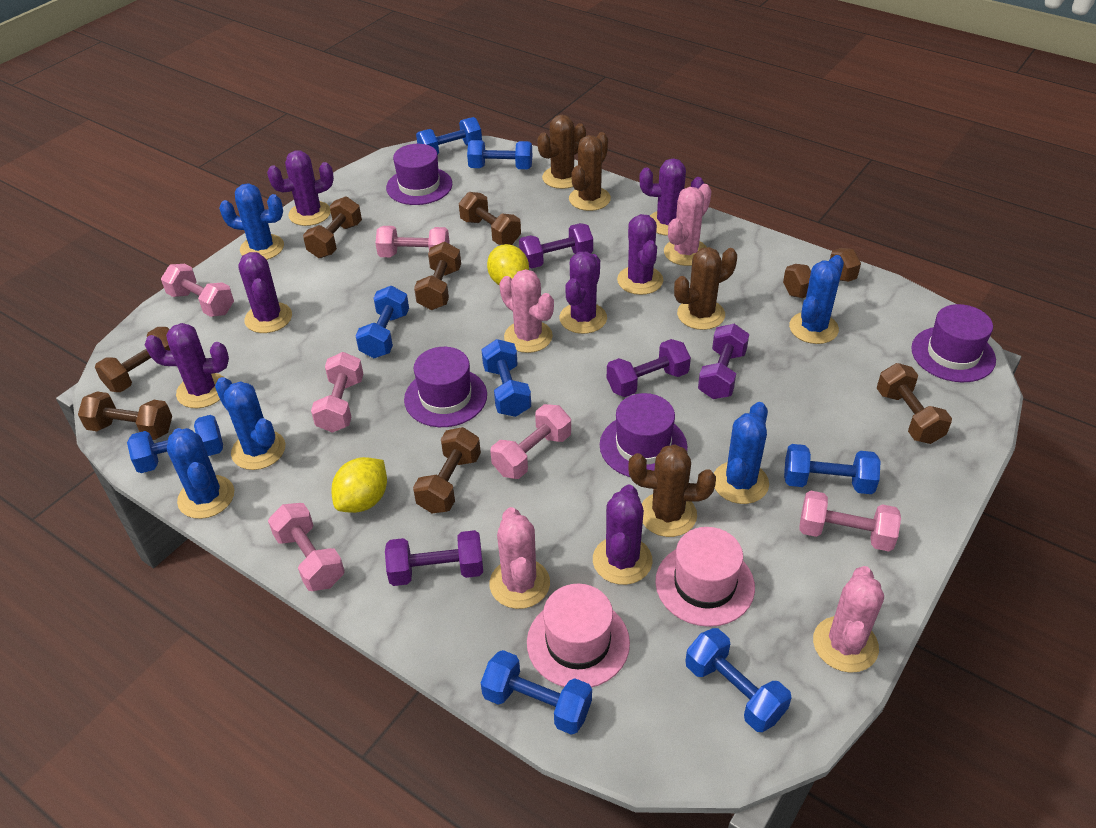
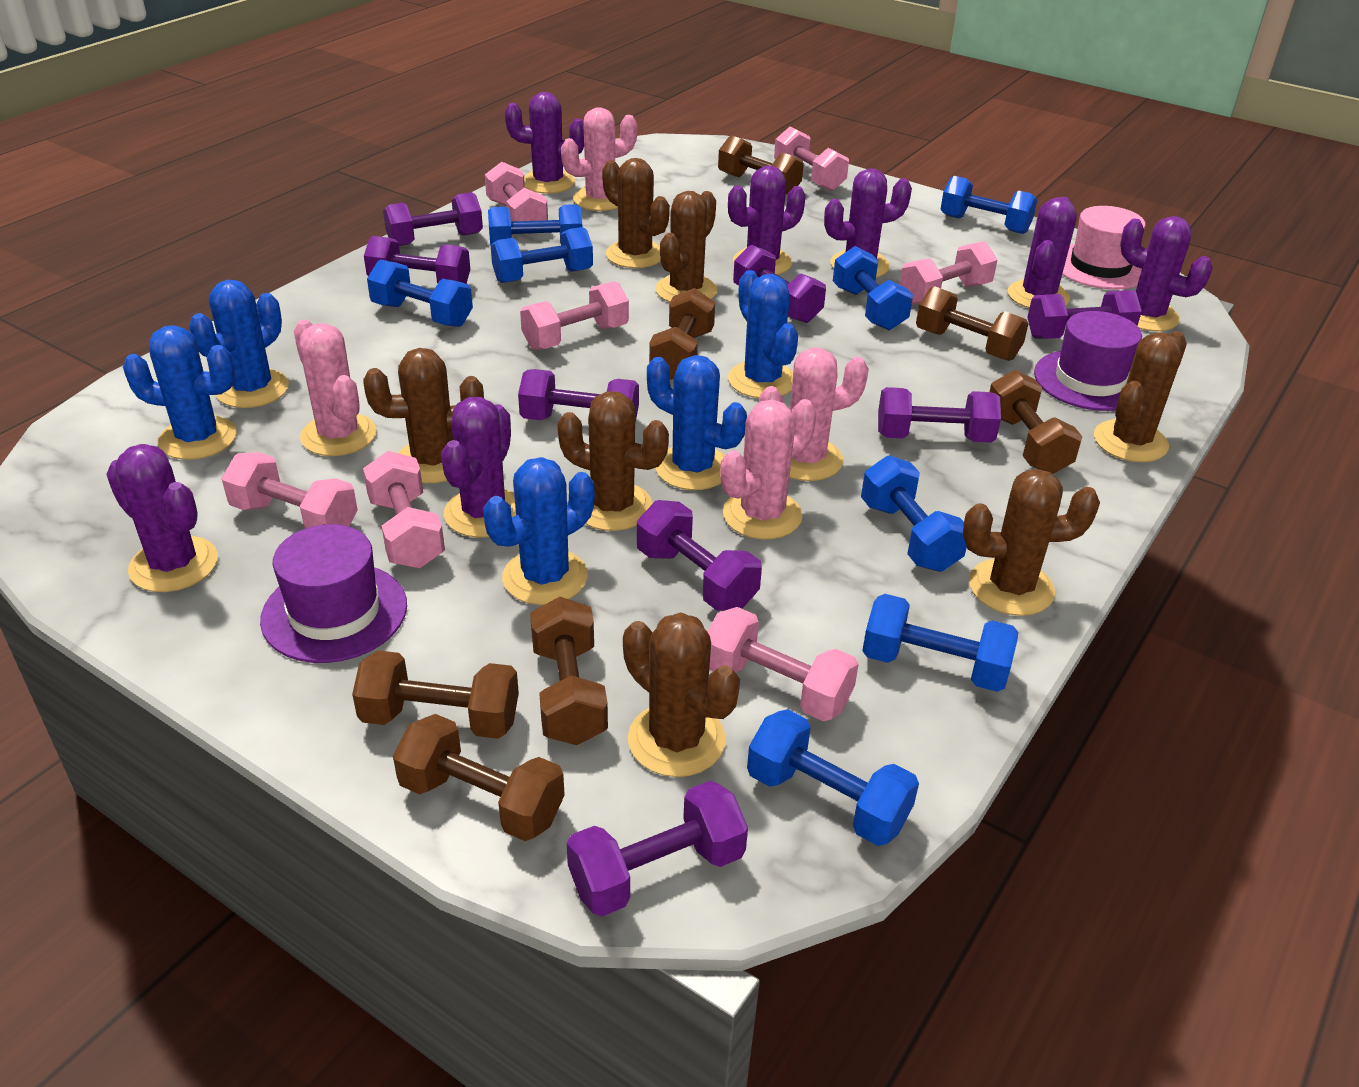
brown cactus: [537,115,586,189] [569,132,611,211] [628,444,716,537] [674,247,737,330] = 4 -> [363,348,484,483] [557,391,669,531] [602,158,670,268] [623,612,740,777] [656,191,717,302] [963,469,1100,616] [1094,331,1187,462] = 7
brown dumbbell: [78,392,172,440] [95,327,170,392] [303,196,362,258] [413,427,481,513] [414,242,461,310] [459,192,521,245] [783,248,861,298] [877,363,952,444] = 8 -> [352,650,519,739] [393,714,565,841] [530,597,608,745] [649,288,715,380] [718,135,804,195] [916,286,1029,361] [990,370,1083,474] = 7
pink dumbbell: [161,264,234,317] [268,503,345,591] [311,352,363,433] [375,226,450,257] [490,404,571,479] [799,491,901,552] = 6 -> [222,452,358,529] [363,451,445,568] [485,162,548,234] [520,281,629,350] [707,607,859,721] [774,126,849,191] [900,241,998,305] = 7
pink hat: [527,584,630,687] [655,527,755,627] = 2 -> [1062,206,1146,289] = 1
purple dumbbell: [385,530,483,586] [519,223,593,268] [607,339,691,397] [698,324,749,399] = 4 -> [364,236,470,284] [383,192,483,246] [518,369,639,423] [567,781,748,916] [637,500,762,611] [733,245,826,323] [878,387,1001,443] [1027,290,1142,339] = 8
purple hat: [386,144,452,205] [404,347,487,427] [600,393,687,477] [911,304,996,382] = 4 -> [260,524,407,663] [1034,311,1142,411] = 2
yellow lemon: [331,457,387,513] [487,244,529,286] = 2 -> none = 0

